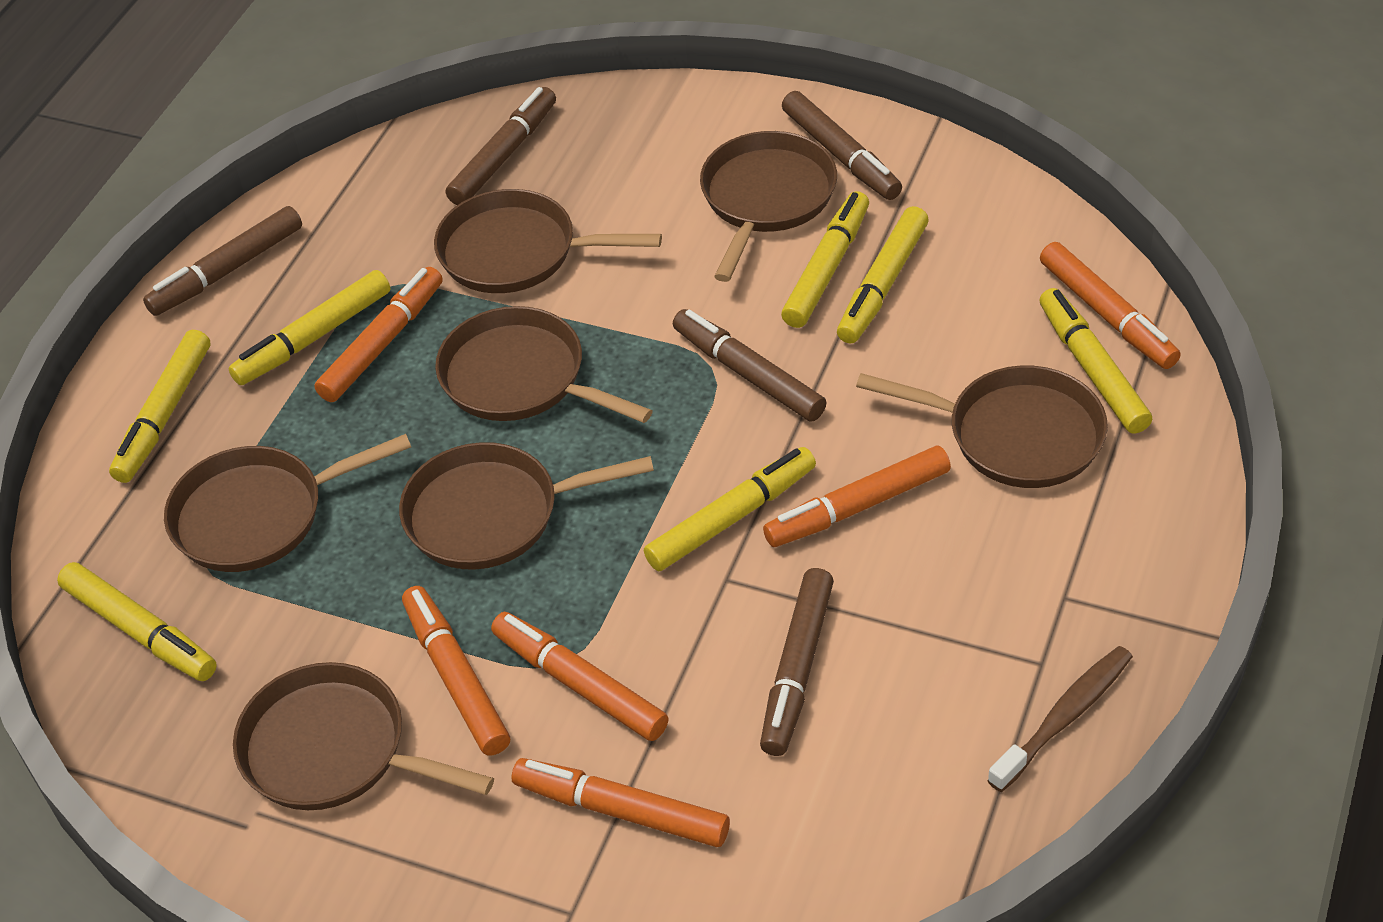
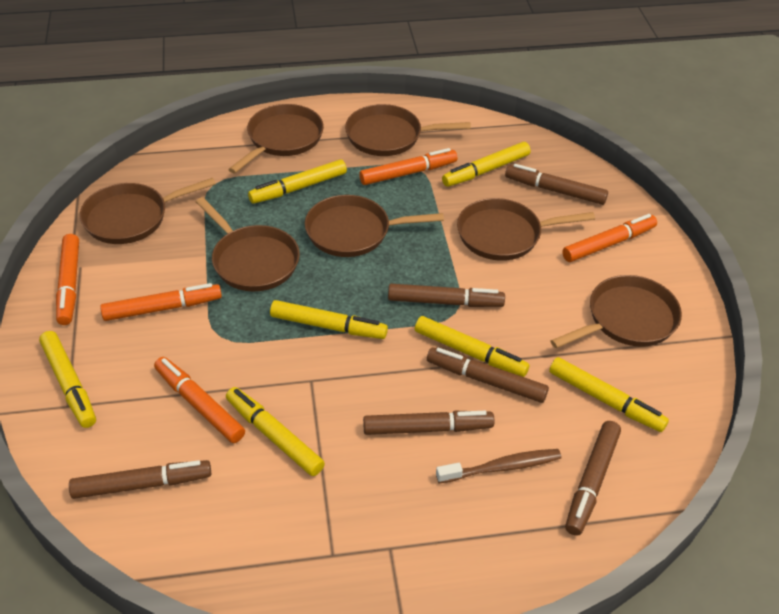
brown marker: [143,206,302,316] [446,87,556,205] [673,309,827,422] [760,568,834,756] [782,91,902,200] = 5 -> [69,460,211,499] [363,411,494,435] [388,284,505,307] [427,348,549,403] [505,164,608,205] [565,421,621,536] = 6
orange marker: [315,267,443,402] [402,586,510,756] [491,612,669,741] [512,758,730,847] [763,446,951,547] [1040,242,1181,369] = 6 -> [56,234,79,325] [100,283,222,321] [154,357,245,443] [359,148,457,185] [562,214,657,262] = 5

